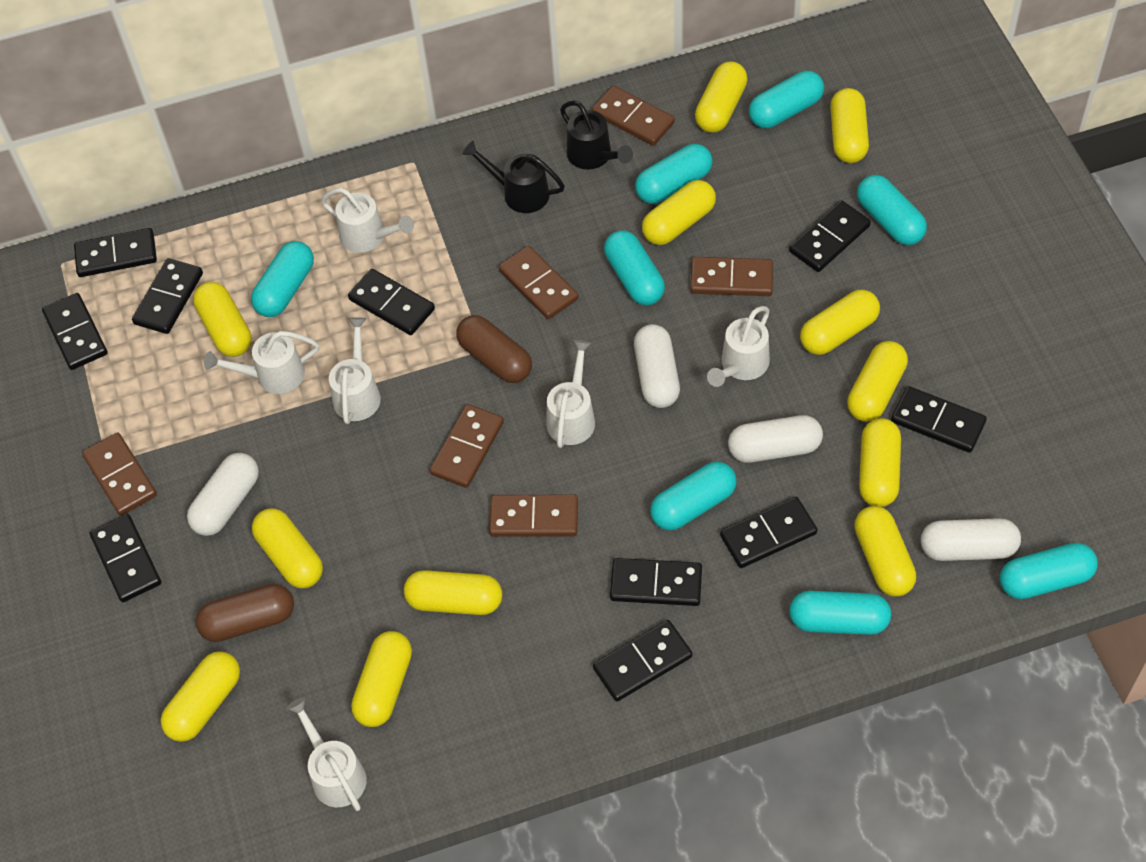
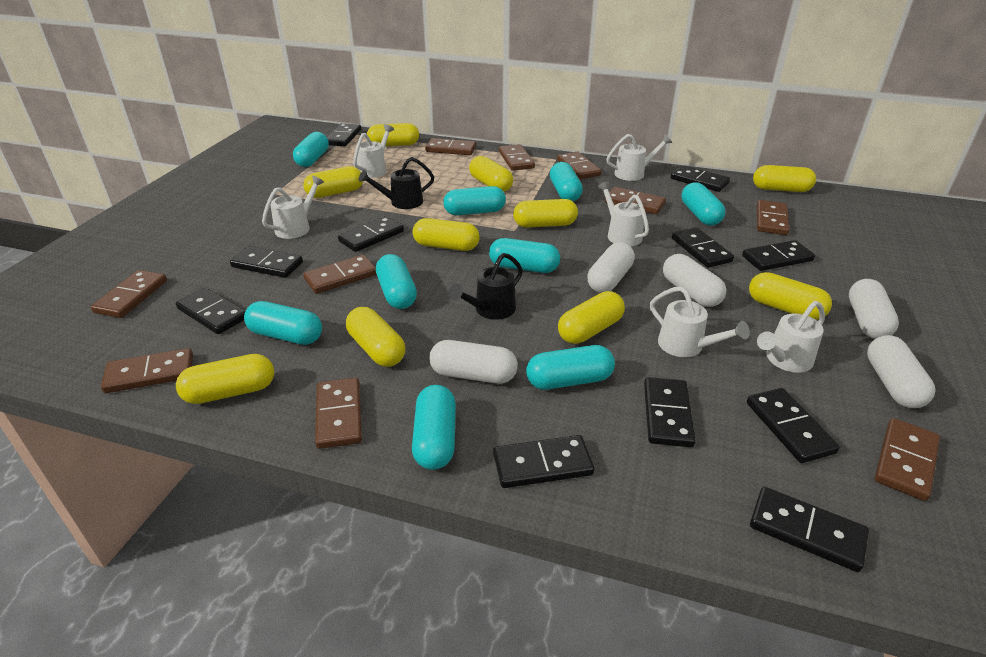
black domino: [42,293,108,370] [74,228,157,277] [90,514,161,602] [132,258,203,334] [348,269,435,335] [593,620,692,701] [610,558,702,606] [720,497,817,568] [789,200,871,272] [891,386,987,453] = 10 -> [176,288,245,334] [230,246,303,278] [327,123,361,146] [338,216,404,252] [493,435,594,488] [644,377,696,447] [671,165,730,192] [672,227,734,268] [742,240,815,271] [747,388,840,463] [750,487,869,572] = 11
brown capsule: [195,584,294,642] [456,315,532,383] = 2 -> none = 0
brown domino: [82,433,157,516] [430,404,504,488] [489,495,578,537] [499,246,579,319] [592,86,675,146] [690,257,773,296] = 6 -> [91,270,167,318] [101,348,193,393] [303,255,377,294] [315,378,362,449] [425,138,476,155] [499,144,535,171] [557,152,602,179] [605,187,666,214] [757,200,789,235] [875,418,940,501] = 10
turquoise capsule: [251,241,314,317] [604,230,665,305] [635,144,713,204] [650,461,737,531] [749,71,824,128] [789,591,891,635] [857,175,927,245] [1000,543,1098,599] = 8 -> [244,301,322,345] [293,132,329,167] [376,254,417,309] [412,385,456,470] [443,186,506,215] [489,238,560,273] [526,345,615,390] [550,162,583,201] [682,182,725,226] = 9
white capsule: [187,453,259,536] [634,324,680,408] [728,415,823,463] [921,518,1021,561] = 4 -> [429,340,518,384] [587,242,635,293] [663,254,726,307] [849,279,899,339] [867,335,935,408] = 5
yellow capsule: [160,651,240,742] [193,282,252,357] [252,508,323,588] [351,631,412,727] [404,570,502,615] [642,180,716,245] [695,61,748,132] [800,290,880,355] [830,88,869,163] [847,341,908,422] [854,506,916,597] [859,418,901,507] = 12 -> [176,354,274,404] [303,166,363,198] [346,307,405,367] [367,123,419,146] [412,218,480,251] [469,156,513,192] [513,199,578,228] [558,291,625,344] [749,272,832,320] [753,165,816,192] = 10

